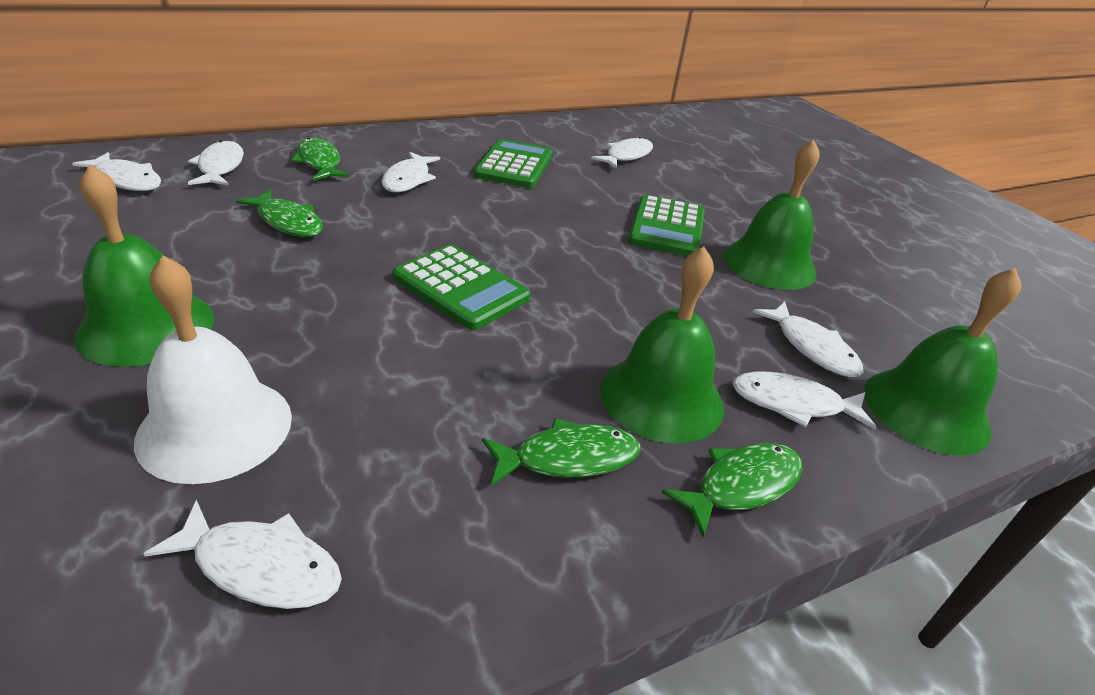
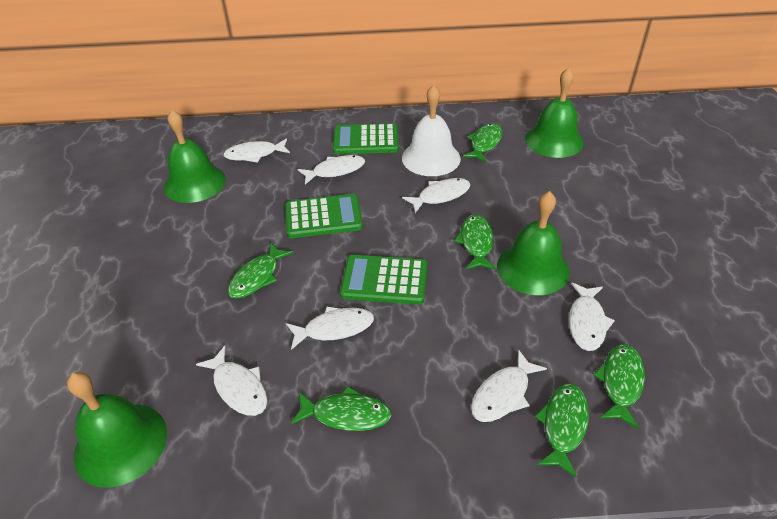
green fish: [236,189,323,237] [291,138,349,181] [482,418,640,486] [661,443,803,537] = 4 -> [228,243,294,299] [291,386,392,431] [454,214,496,270] [463,123,502,163] [535,384,589,478] [593,344,645,429] = 6

